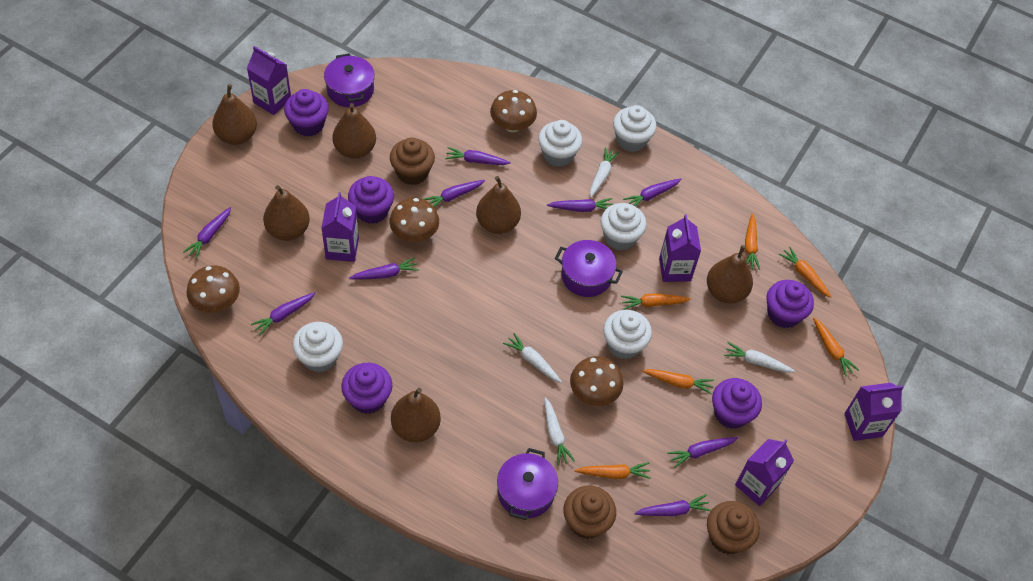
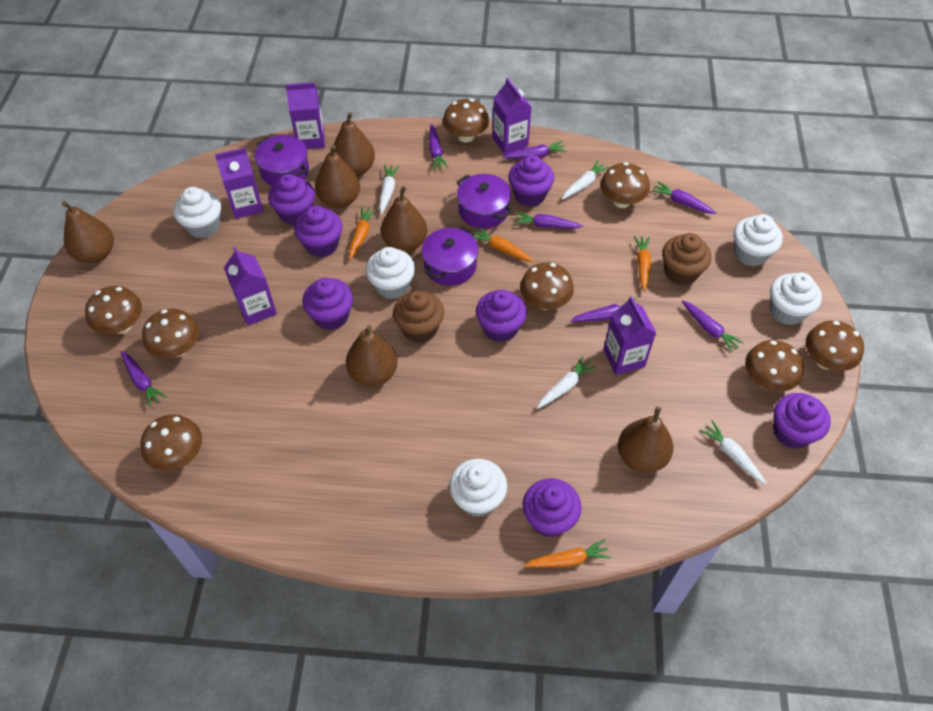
brown cupcake: [390,137,435,185] [563,486,616,539] [707,501,760,554] = 3 -> [393,290,444,343] [662,233,711,285] = 2
brown mushroom: [186,265,240,313] [389,198,439,242] [490,90,537,132] [570,356,624,406] = 4 -> [85,286,142,334] [140,414,202,471] [142,309,199,358] [443,99,489,142] [520,262,574,310] [600,162,650,208] [745,340,804,392] [806,321,864,371] = 8
orange carrot: [575,462,651,479] [621,293,691,310] [642,369,714,394] [745,214,760,270] [779,246,832,298] [813,317,859,377] = 6 -> [349,207,377,260] [474,227,534,262] [524,539,611,568] [634,236,651,292] = 4
purple carrot: [183,207,231,259] [251,292,316,336] [349,257,419,280] [424,180,485,207] [445,147,511,165] [547,198,613,212] [623,179,682,207] [634,494,711,516] [667,437,738,468] = 9 -> [121,351,167,407] [429,124,449,170] [503,141,567,159] [514,212,583,229] [570,298,640,322] [652,181,716,214] [682,300,744,352] = 7
purple cupcake: [284,89,329,137] [341,363,392,414] [348,176,394,224] [712,378,762,429] [766,280,814,328] = 5 -> [268,174,315,225] [294,206,342,257] [302,278,353,330] [476,290,527,342] [508,155,554,207] [523,478,582,537] [773,393,831,449] = 7

